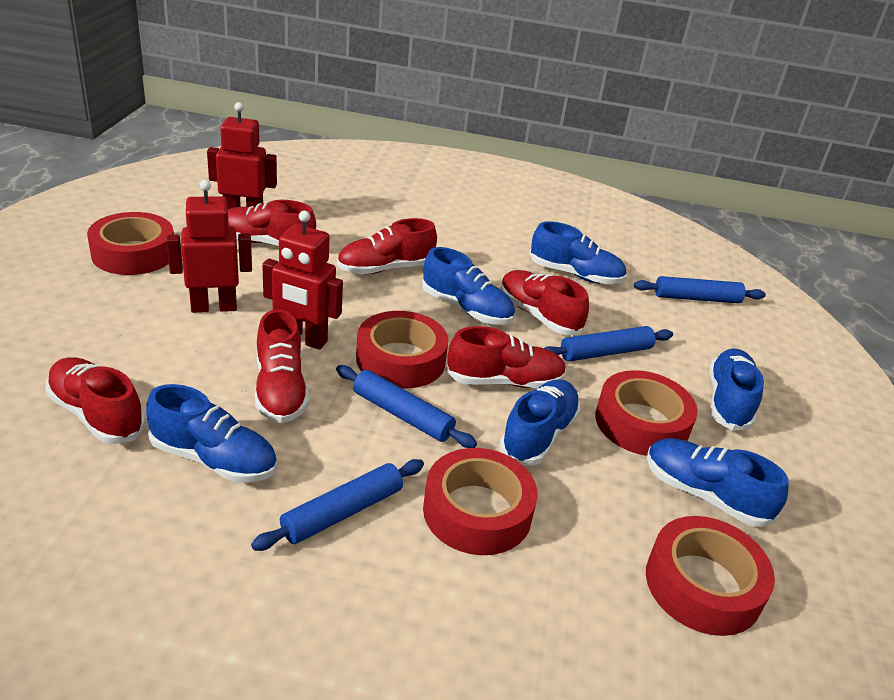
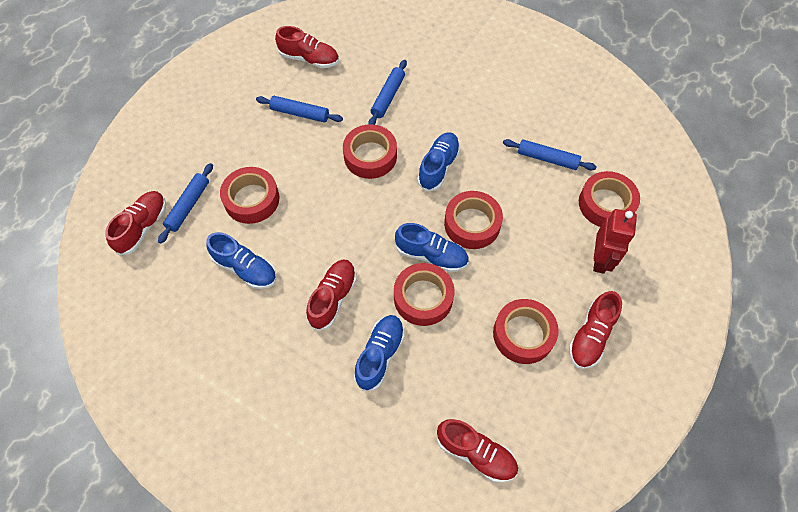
blue shoe: [146,384,277,482] [422,247,515,325] [499,379,581,466] [529,221,627,284] [647,438,789,527] [709,348,764,431] = 6 -> [206,232,277,289] [354,315,405,391] [395,223,469,272] [417,132,460,191] = 4
red robot: [166,180,252,313] [207,102,277,209] [262,211,343,350] = 3 -> [593,209,637,274] = 1
red shoe: [45,357,146,444] [228,200,316,246] [255,309,309,423] [337,218,437,274] [446,326,567,388] [500,270,589,335] = 6 -> [105,191,166,255] [275,26,339,68] [306,260,356,331] [437,419,518,482] [569,291,622,369] = 5
red tape: [87,212,174,275] [356,311,449,389] [423,448,538,555] [595,370,698,456] [646,516,775,636] = 5 -> [220,167,279,224] [343,124,397,179] [394,263,455,326] [444,191,503,249] [493,299,559,364] [579,171,640,227] = 6

